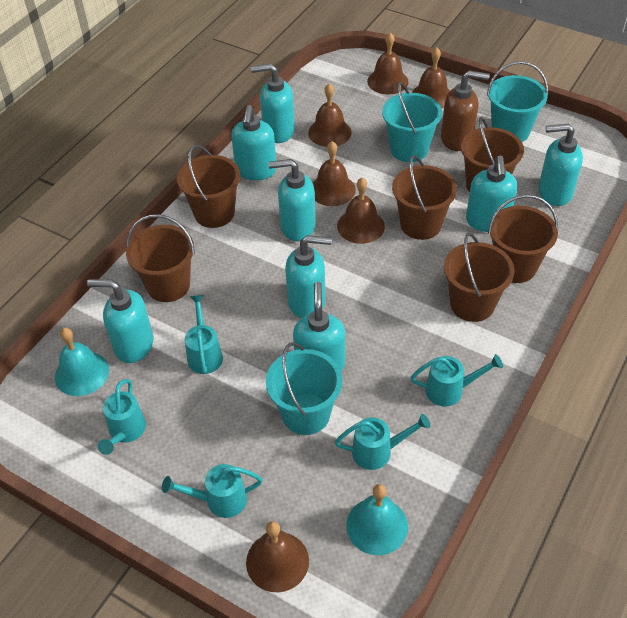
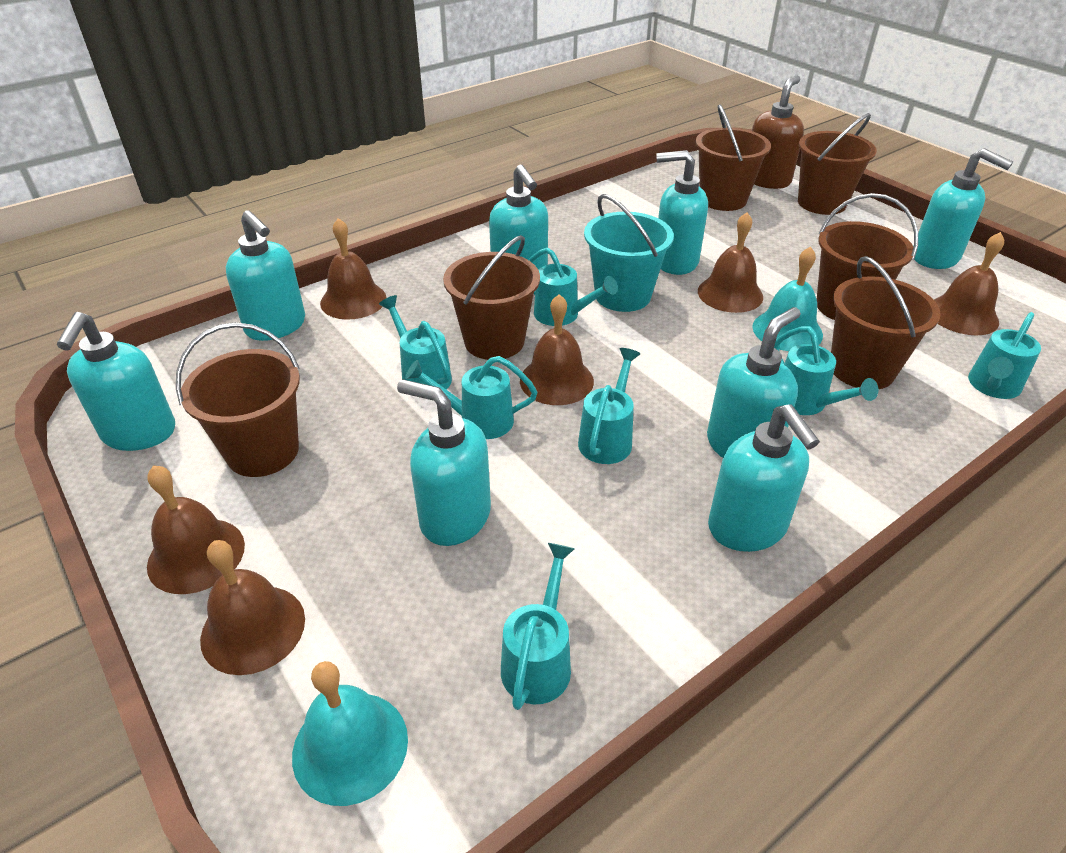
turquoise bucket: [266,342,343,435] [382,82,442,162] [487,61,548,142] = 3 -> [584,194,674,312] = 1
turquoise watering can: [98,379,146,455] [162,464,263,518] [185,295,223,374] [335,414,430,470] [411,354,503,407] = 5 -> [379,295,452,389] [405,356,537,439] [501,543,575,710] [528,248,618,326] [578,348,640,464] [774,326,878,415] [968,312,1041,399] = 7

